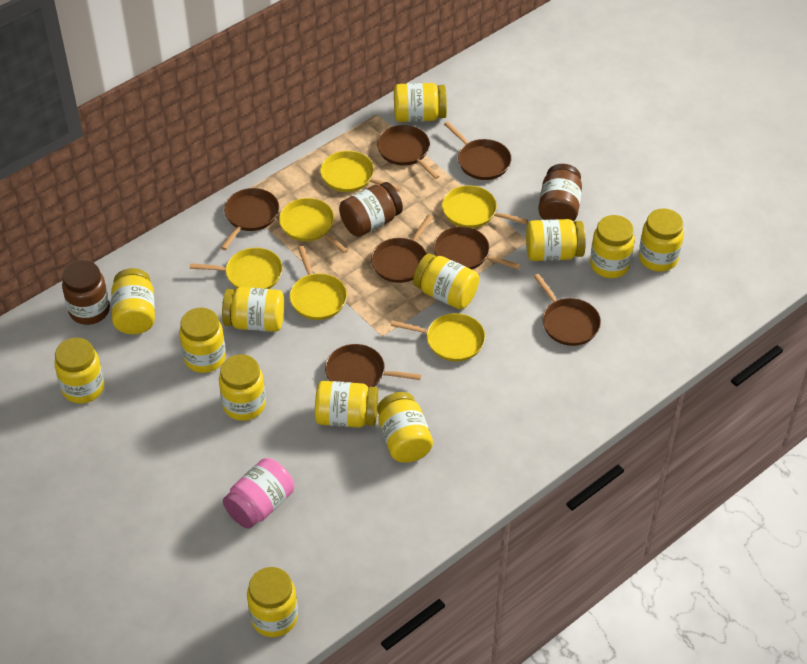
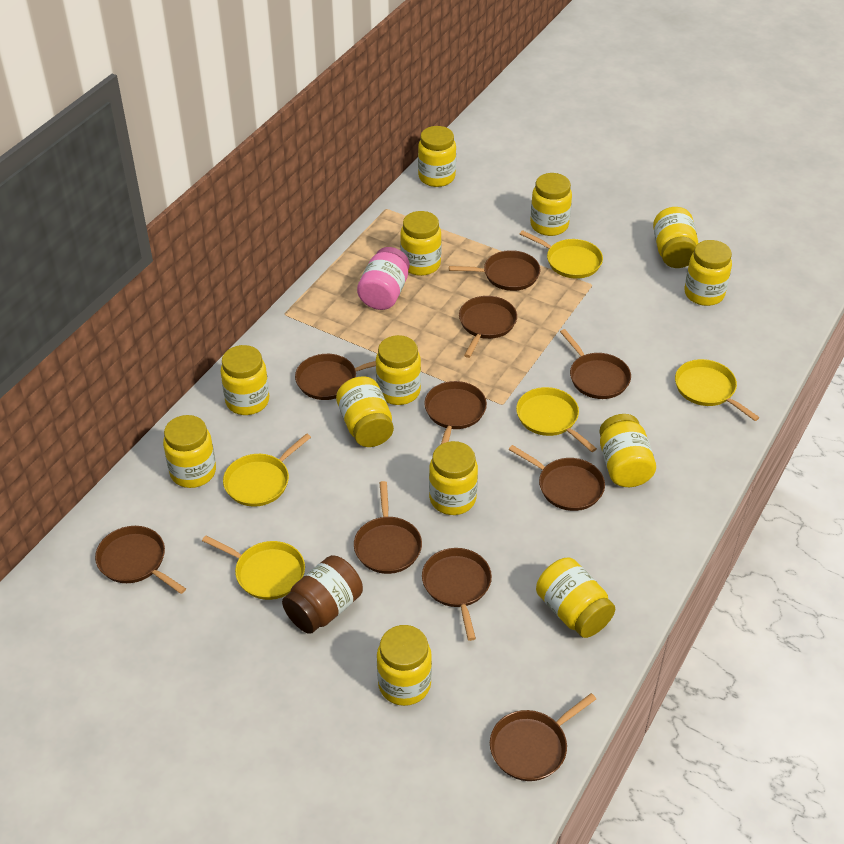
brown jar: [62,260,110,325] [339,182,403,237] [538,164,582,221] = 3 -> [282,555,363,634] = 1
brown pan: [221,188,279,250] [325,344,421,389] [371,215,433,283] [377,125,440,179] [433,226,520,269] [444,122,512,180] [533,274,601,346] = 7 -> [95,526,186,594] [295,354,376,400] [354,481,422,574] [422,548,492,641] [424,381,487,444] [449,250,540,291] [459,296,517,358] [490,693,596,781] [509,445,605,511] [560,329,631,399] = 10
yellow pan: [190,248,283,289] [279,198,348,253] [290,246,347,320] [320,151,401,192] [391,313,485,362] [442,185,528,228] = 6 -> [202,535,305,600] [223,433,311,507] [516,387,597,452] [520,230,603,279] [675,359,760,421] = 5

